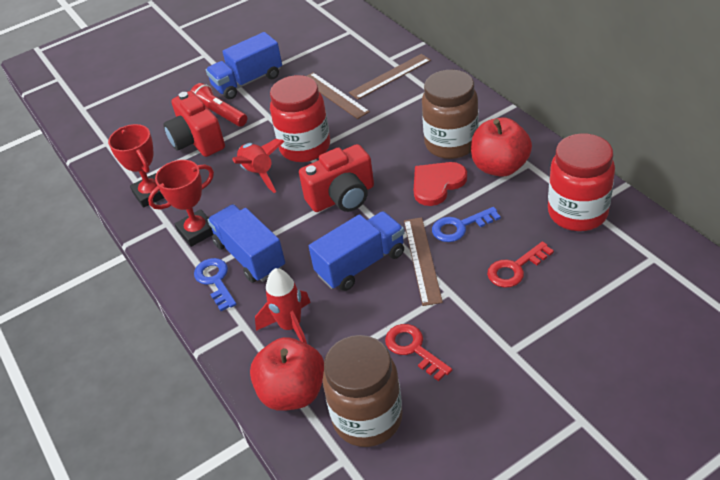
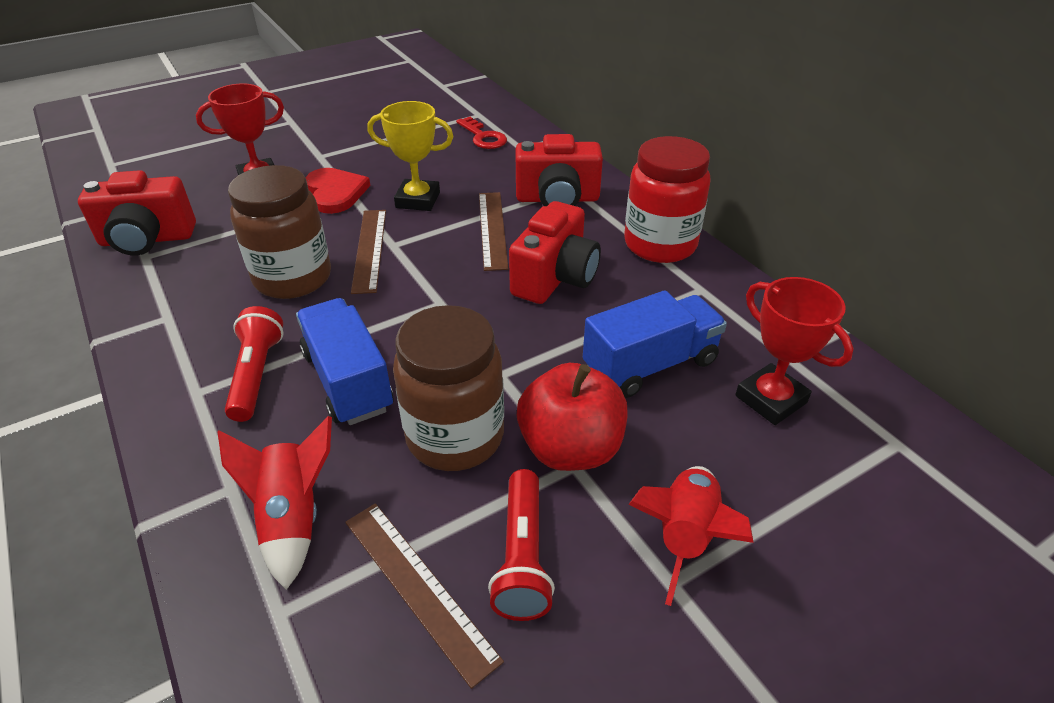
blue key: [194,258,237,311] [432,207,501,242] = 2 -> none = 0
blue truck: [206,32,282,99] [208,204,285,283] [309,211,404,291] = 3 -> [296,298,393,425] [583,290,727,398] = 2
red apple: [250,337,324,411] [471,117,532,177] = 2 -> [517,363,628,471] = 1
red camera: [163,91,225,157] [299,144,374,212] = 2 -> [78,170,196,256] [509,201,601,304] [515,134,603,206] = 3
red flashlight: [191,83,247,127] = 1 -> [225,306,283,422] [488,469,555,621] = 2
red jar: [270,75,330,162] [548,133,615,231] = 2 -> [624,136,711,263] = 1
red key: [385,324,452,381] [487,241,554,288] = 2 -> [456,117,507,149] = 1
yellow trophy: none = 0 -> [367,101,454,211] = 1

